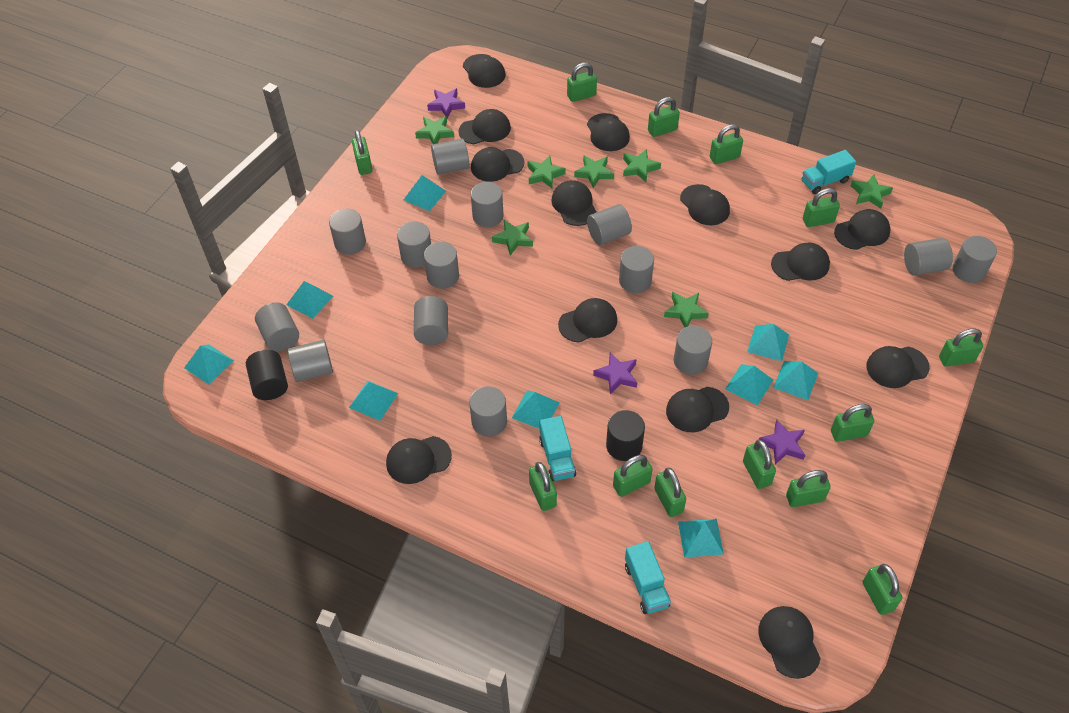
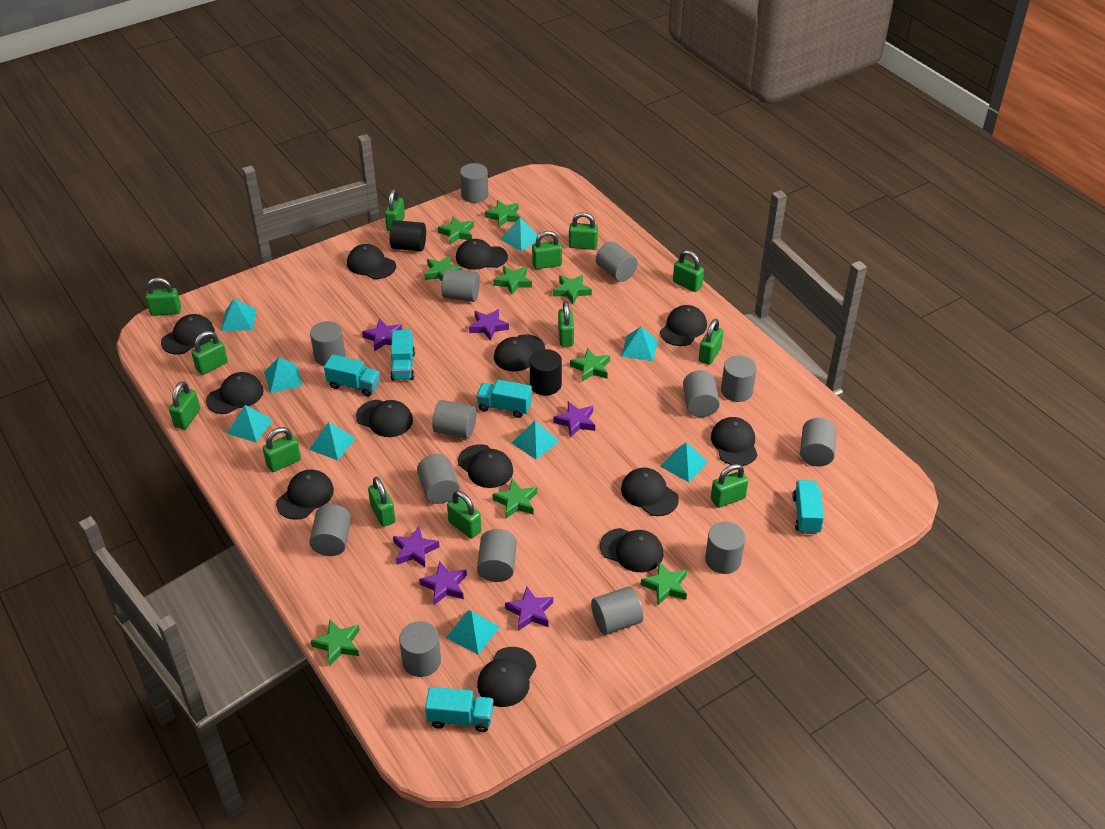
green star: [415,116,454,144] [492,220,533,255] [527,156,566,188] [574,155,614,188] [623,149,661,182] [664,292,709,327] [851,174,893,209] = 7 -> [311,620,360,666] [424,255,462,281] [438,217,474,244] [485,200,520,227] [492,479,537,518] [494,266,532,295] [553,275,592,304] [570,348,610,382] [641,562,687,605] = 9
purple star: [427,88,465,118] [593,353,637,394] [759,420,805,465] = 3 -> [362,319,402,351] [393,527,440,567] [419,561,467,605] [469,309,509,341] [505,587,553,631] [554,401,595,438] = 6
turquoise truck: [539,416,576,481] [625,541,671,614] [802,150,856,194] = 3 -> [324,354,380,397] [390,330,415,381] [425,687,493,732] [476,380,532,418] [792,480,824,534] = 5

